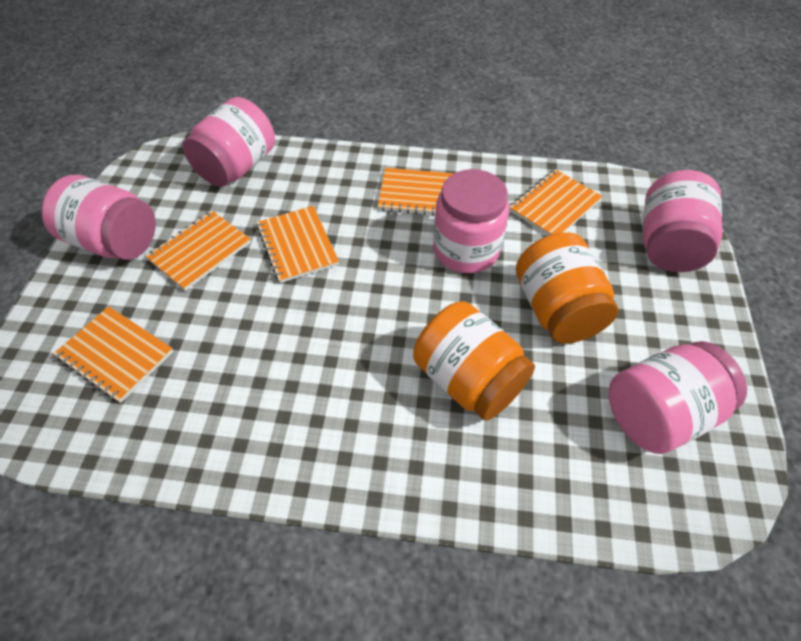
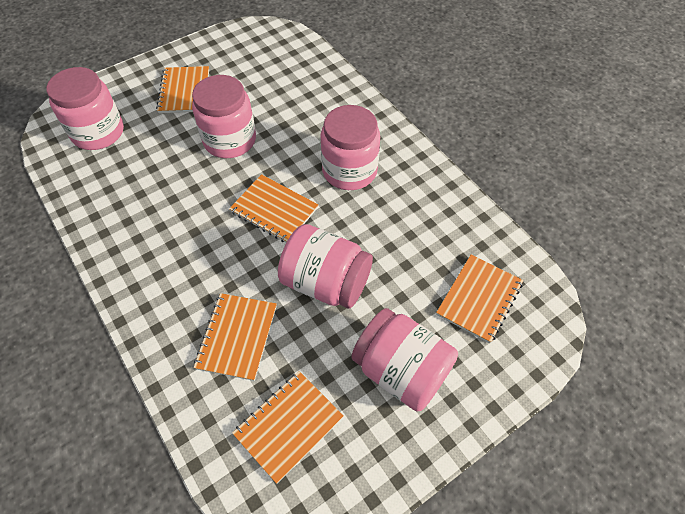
orange jar: [413,301,535,421] [516,232,618,344] = 2 -> none = 0

